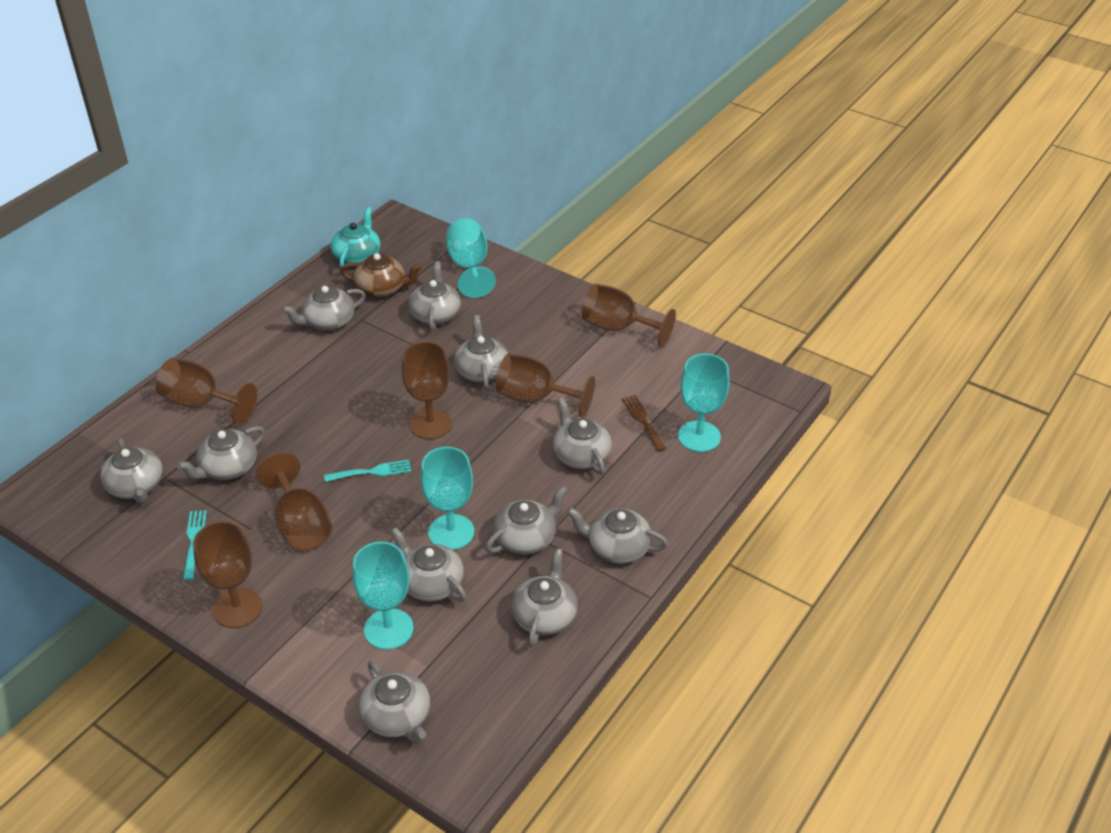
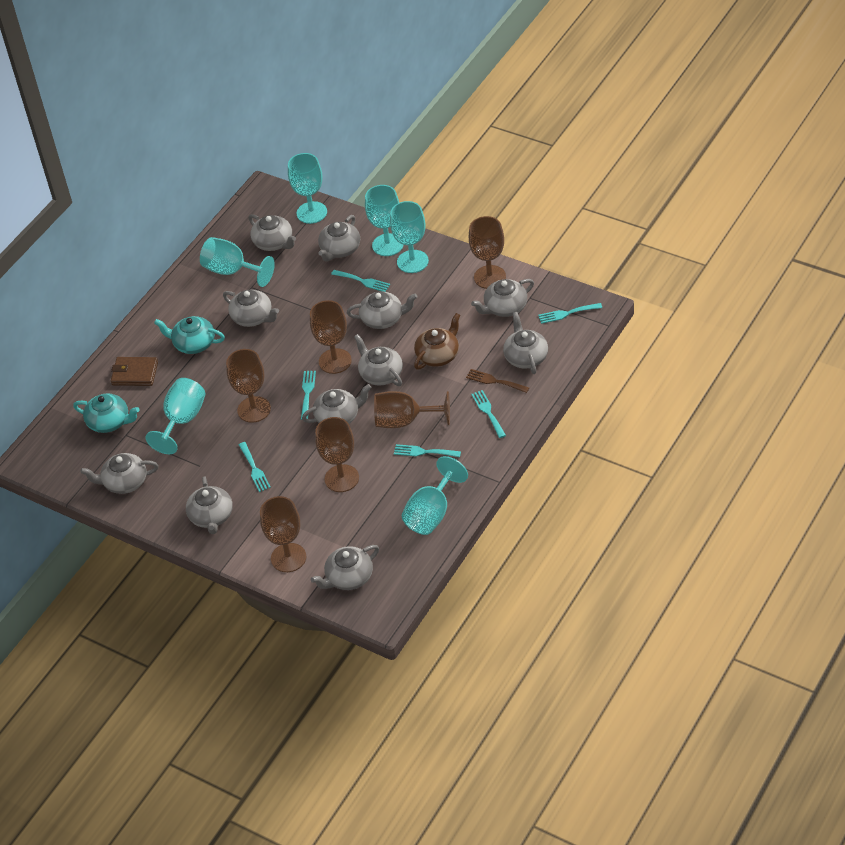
brown wallet: none = 0 -> [111,357,158,386] = 1
turquoise fork: [183,510,207,580] [324,460,411,482] = 2 -> [239,442,271,492] [301,371,316,420] [331,270,390,292] [394,444,461,457] [471,390,506,438] [538,303,602,324] = 6
turquoise goblet: [353,542,414,650] [421,447,474,550] [446,218,496,298] [678,354,730,452] = 4 -> [146,378,205,454] [200,237,275,287] [288,153,327,224] [365,185,403,256] [390,201,429,273] [402,456,468,535] = 6
turquoise teapot: [331,207,381,267] = 1 -> [73,393,140,433] [154,316,225,354] = 2

